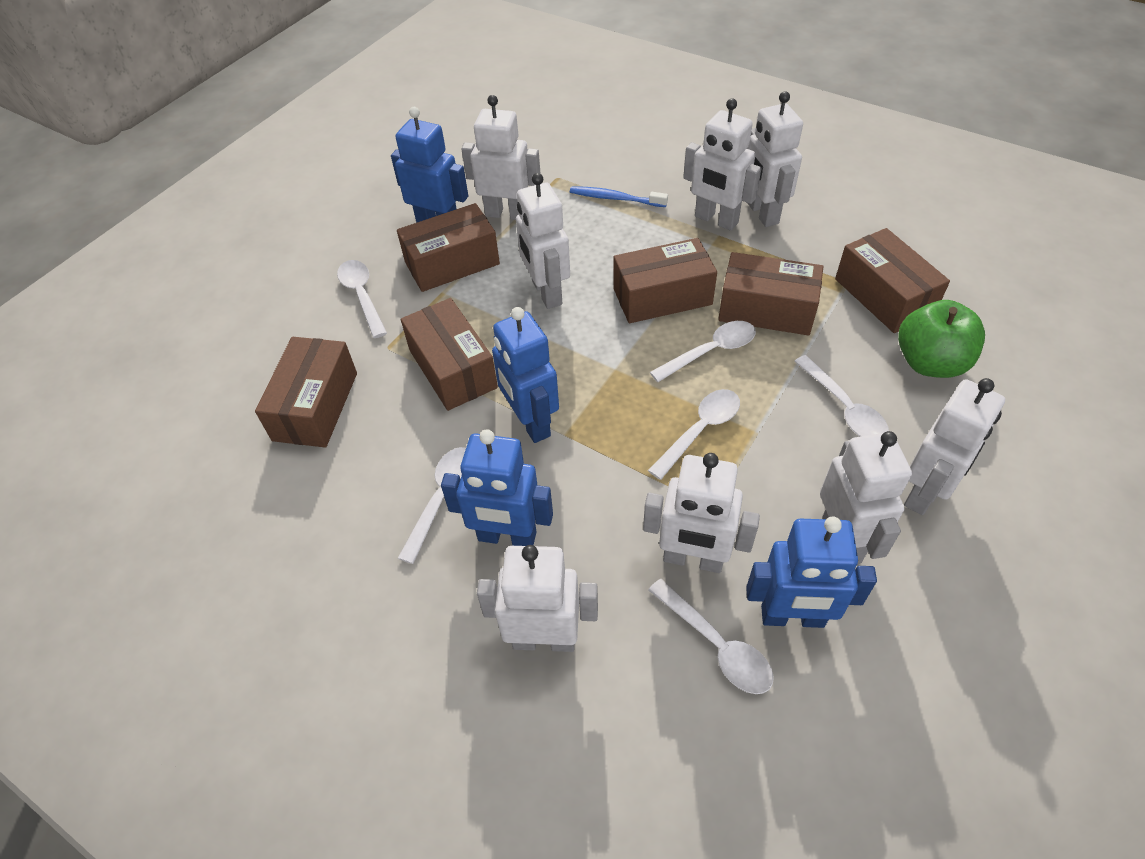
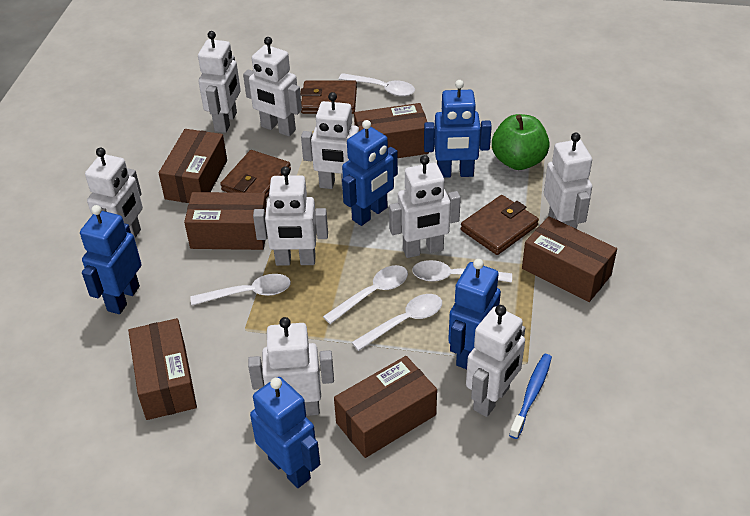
blue robot: [391,107,468,223] [441,429,553,546] [492,307,559,443] [746,516,877,628] = 4 -> [80,205,141,314] [250,377,320,488] [342,120,398,226] [424,80,492,178] [448,259,501,369] = 5
brown wallet: none = 0 -> [220,150,291,199] [300,80,357,114] [461,195,539,255] = 3
white robot: [461,95,541,220] [477,545,598,652] [516,173,570,309] [643,453,760,573] [683,98,762,231] [747,92,803,227] [820,431,912,564] [904,378,1005,515] = 8 -> [85,148,143,238] [198,31,241,133] [243,37,302,136] [248,317,334,416] [253,166,328,266] [301,92,359,190] [389,155,461,258] [466,305,525,417] [544,133,592,229] = 9
white spoon: [337,260,387,338] [398,447,466,564] [648,389,740,480] [648,579,774,694] [650,321,756,382] [794,355,889,437] = 6 -> [190,274,291,305] [323,265,408,324] [339,73,415,97] [351,294,442,351] [412,260,512,283] = 5

